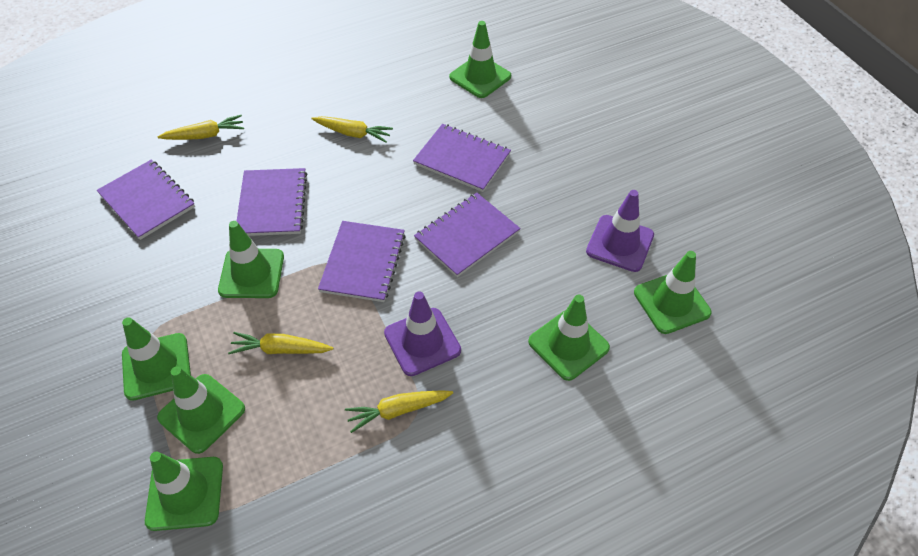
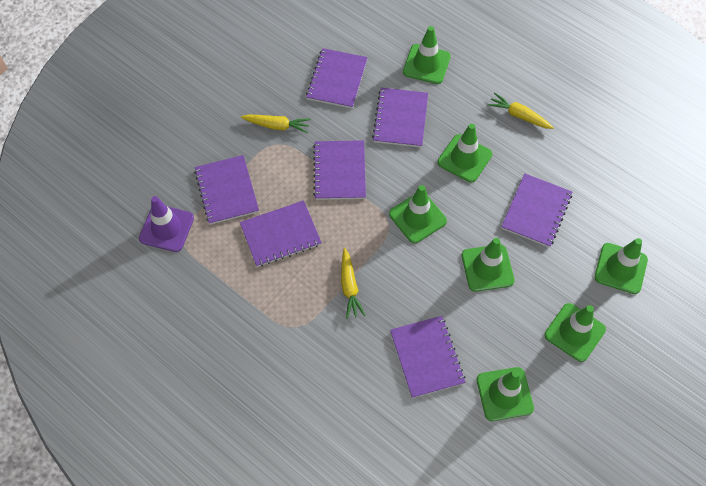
purple notebook: [97,159,195,240] [237,168,307,236] [318,221,406,302] [413,124,511,192] [414,193,521,277] = 5 -> [194,155,259,225] [240,200,322,267] [306,48,368,109] [313,140,366,200] [372,88,428,147] [390,316,466,398] [501,174,572,247] = 7
purple traffic cone: [384,291,461,376] [586,190,654,272] = 2 -> [139,196,194,252] = 1
yellow carrot: [158,115,244,140] [228,332,333,354] [311,116,393,143] [345,390,453,433] = 4 -> [241,114,311,133] [341,248,366,319] [488,93,554,129] = 3

